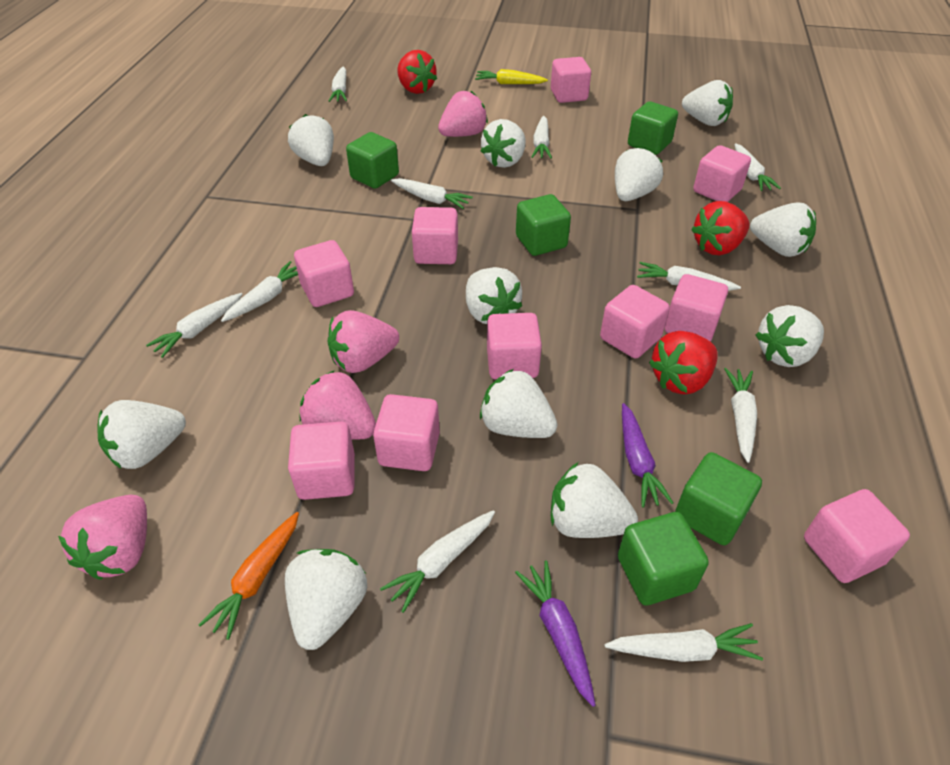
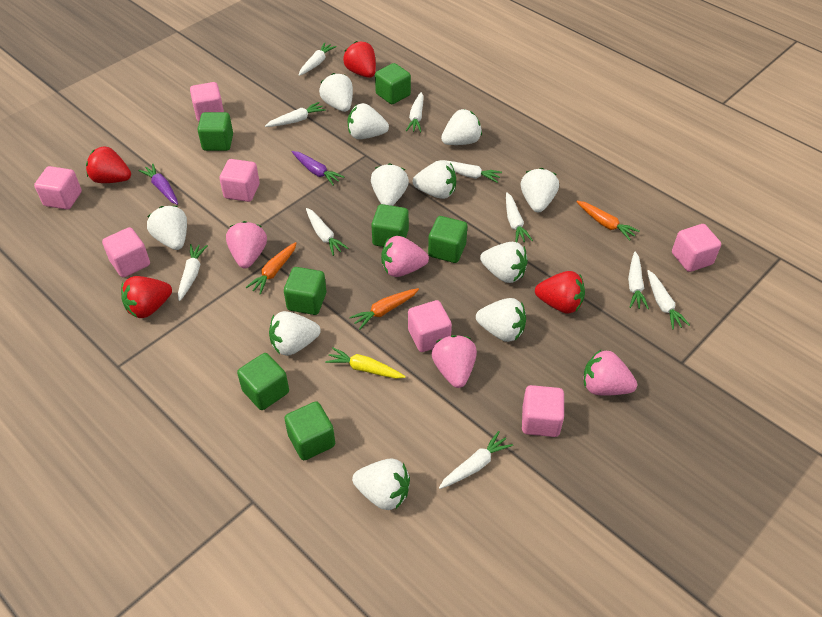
green cube: [346,132,399,189] [516,194,571,256] [618,512,709,605] [628,101,678,155] [675,452,762,545] = 5 -> [197,112,233,151] [237,353,289,410] [284,267,326,315] [284,401,335,460] [371,204,409,247] [375,63,411,104] [428,216,467,263] = 7
orange carrot: [199,512,299,640] = 1 -> [246,242,297,295] [350,288,419,330] [576,201,640,240] = 3
pink cube: [288,421,355,500] [294,240,354,307] [373,394,440,471] [412,207,458,264] [487,313,542,380] [551,57,591,103] [600,285,670,359] [665,274,728,342] [693,145,751,202] [804,489,910,583] = 10 -> [34,166,82,210] [102,227,150,277] [190,82,224,122] [219,159,260,202] [408,300,452,352] [522,385,564,437] [672,224,721,272] = 7
red strawberry: [397,50,437,94] [649,331,718,394] [691,201,749,255] = 3 -> [86,146,131,183] [121,276,172,318] [343,41,376,78] [535,271,585,314] = 4

